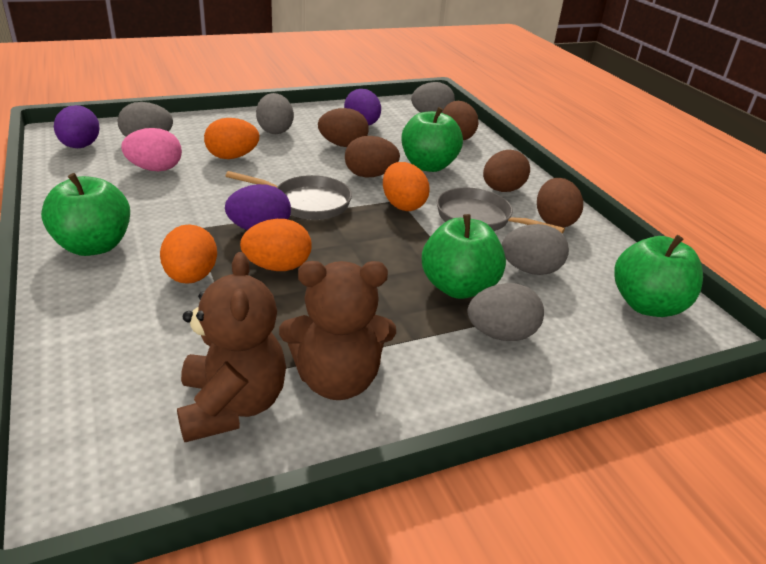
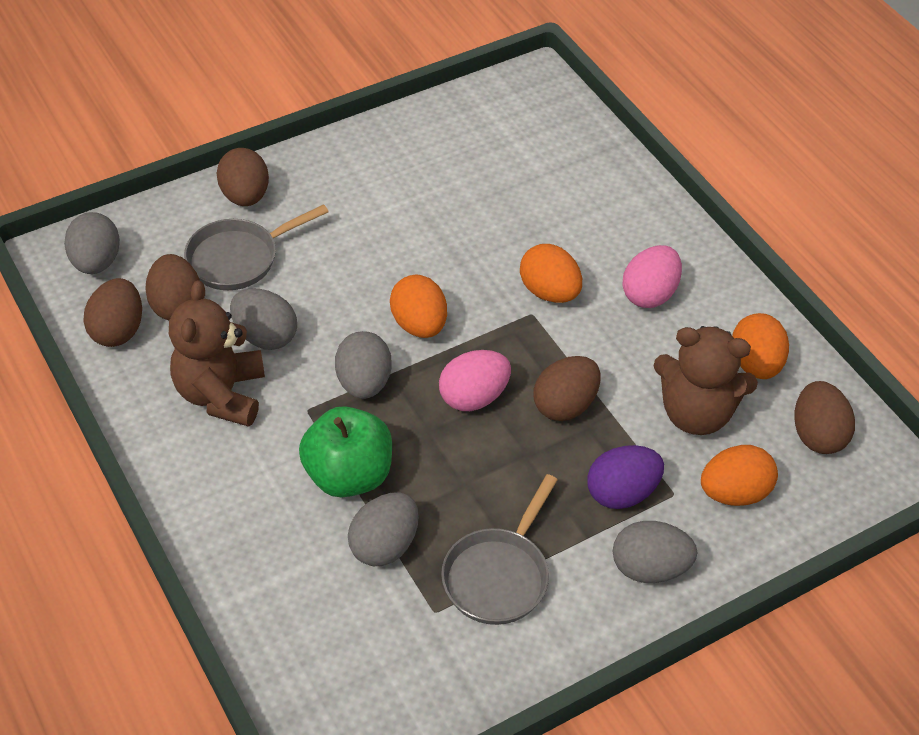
green apple: [41,173,130,256] [402,107,463,172] [422,214,506,299] [614,235,703,317] = 4 -> [299,406,392,497] = 1
pink egg: [121,128,182,171] = 1 -> [439,350,511,411] [622,245,682,308] = 2
purple egg: [54,105,100,148] [225,184,291,230] [344,89,381,125] = 3 -> [587,445,664,509] = 1

